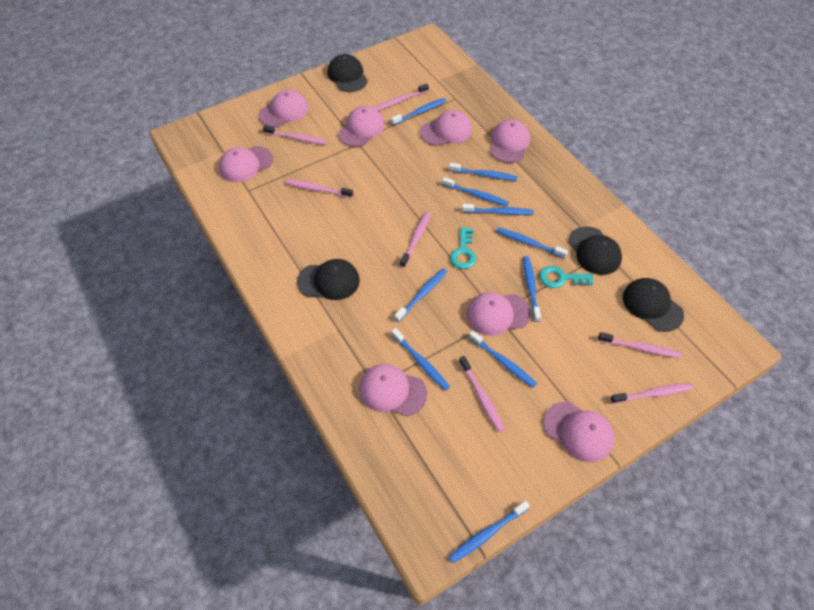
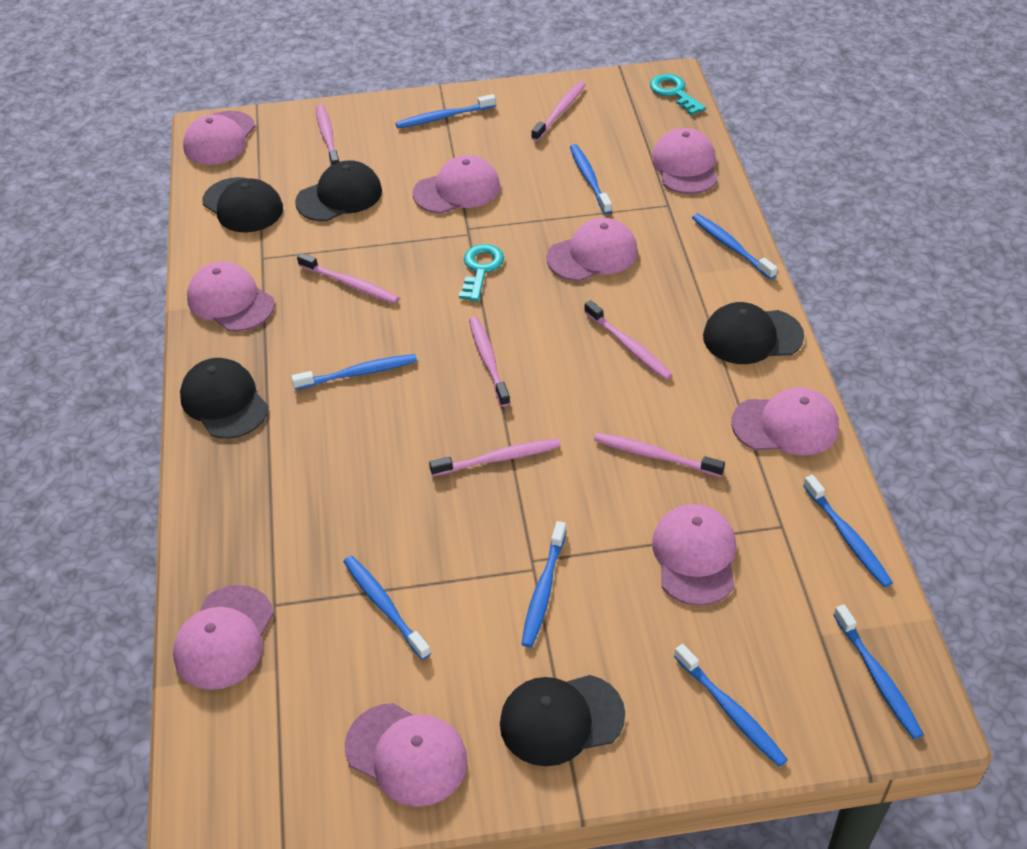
black cap: [297,259,360,300] [328,54,368,92] [568,227,622,275] [623,278,684,332] = 4 -> [180,358,268,439] [202,177,283,233] [295,160,382,221] [500,675,625,766] [703,302,804,364] = 5
blue toothbrush: [391,98,446,125] [391,328,450,391] [394,268,447,322] [442,177,509,206] [449,163,518,181] [449,501,530,563] [462,204,534,215] [469,331,537,388] [496,227,568,258] [523,256,541,322] = 10 -> [291,354,417,390] [343,556,431,660] [395,94,496,129] [521,521,566,647] [570,144,612,214] [674,644,788,767] [692,213,777,280] [803,475,893,587] [833,604,924,739] = 9
pink cap: [219,146,273,182] [258,90,308,127] [338,106,384,147] [359,364,427,416] [420,110,472,146] [466,292,531,336] [490,119,530,163] [544,402,614,462] = 8 -> [173,585,274,690] [183,111,255,165] [187,262,275,332] [345,703,468,807] [413,155,500,214] [547,218,638,281] [652,128,718,194] [652,504,736,606] [731,387,839,455] = 9

